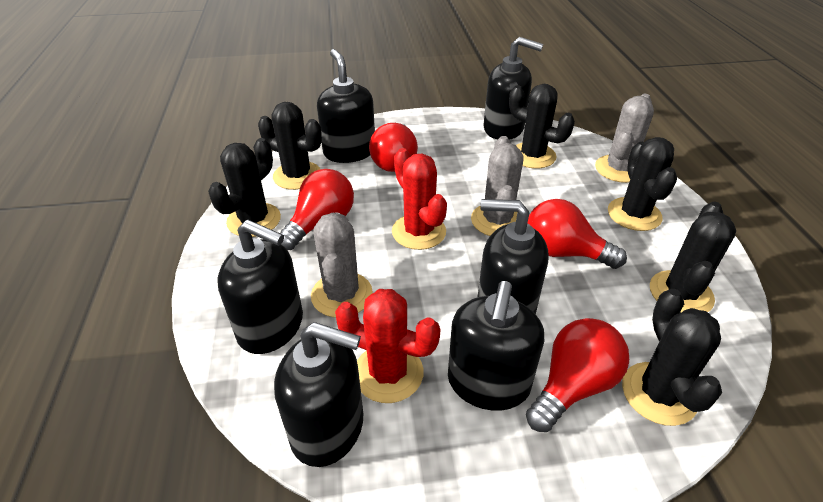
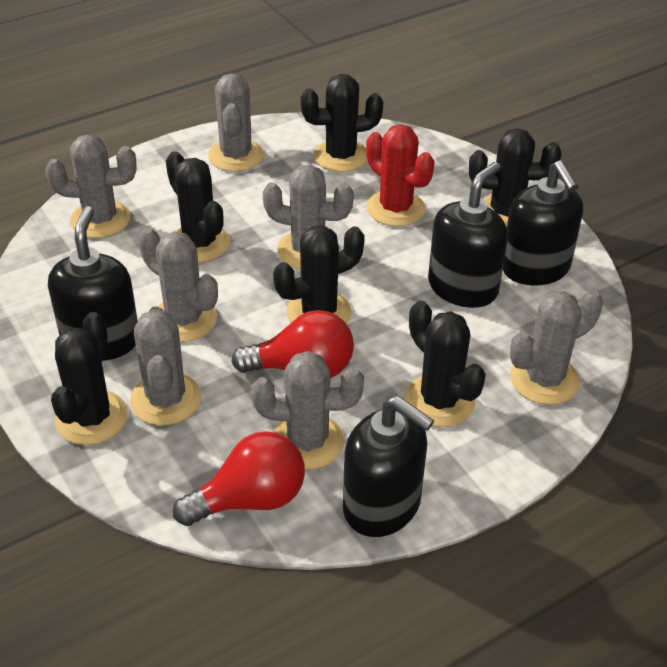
black soap dispenser: [218,220,303,354] [274,322,363,467] [317,49,375,163] [448,281,544,411] [478,199,548,314] [484,37,543,140] = 6 -> [48,206,138,361] [343,396,434,537] [428,162,508,308] [503,160,583,286] = 4
grey cactus: [311,212,373,318] [471,136,524,236] [595,94,654,183] = 3 -> [46,135,137,238] [130,306,201,425] [138,228,218,342] [208,73,264,172] [251,351,364,470] [262,165,354,269] [510,290,603,405] = 7
red cactus: [335,289,441,403] [392,148,447,250] = 2 -> [366,124,435,226] = 1
red light bulb: [280,169,354,250] [369,123,418,172] [526,318,629,432] [527,199,627,269] = 4 -> [173,431,305,526] [231,310,354,378] = 2

